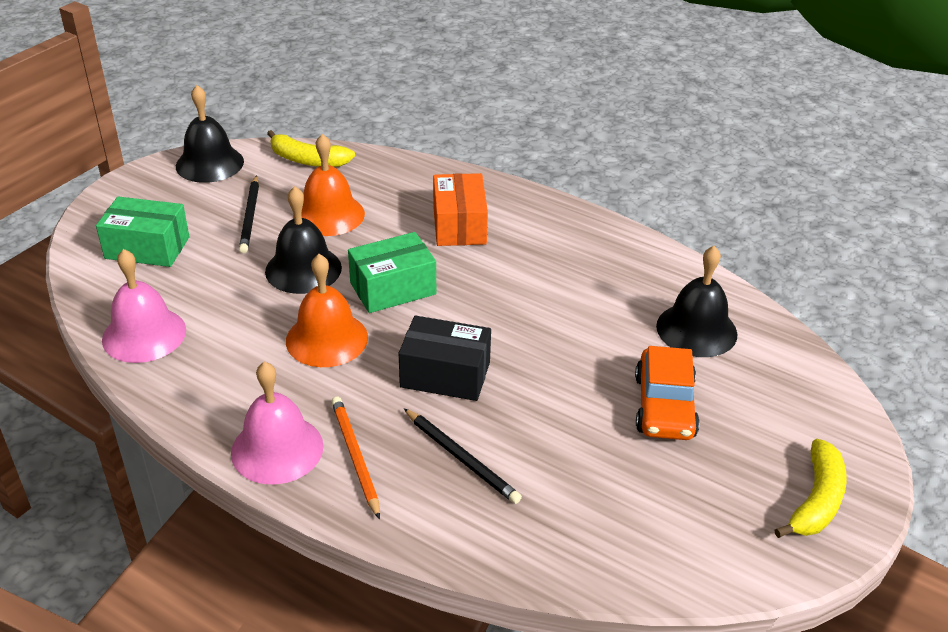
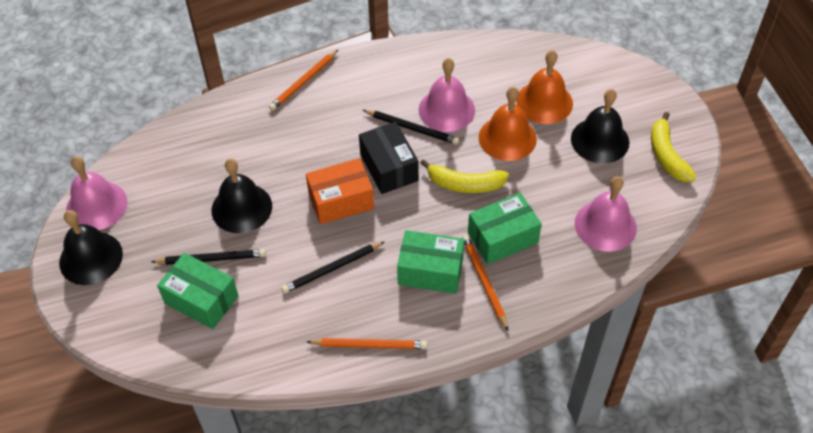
black pencil: [239,175,259,253] [404,409,522,504] = 2 -> [151,249,266,265] [281,241,385,293] [363,110,459,144] = 3
green box: [96,196,189,267] [348,232,436,313] = 2 -> [157,253,239,329] [397,230,464,294] [468,193,542,264] = 3
orange car: [635,346,700,440] = 1 -> none = 0
orange pencil: [331,397,380,520] = 1 -> [269,50,338,111] [307,338,427,349] [462,235,508,330] = 3
pink bell: [102,249,186,363] [231,361,324,484] = 2 -> [66,156,128,230] [419,58,475,132] [575,176,637,252] = 3

